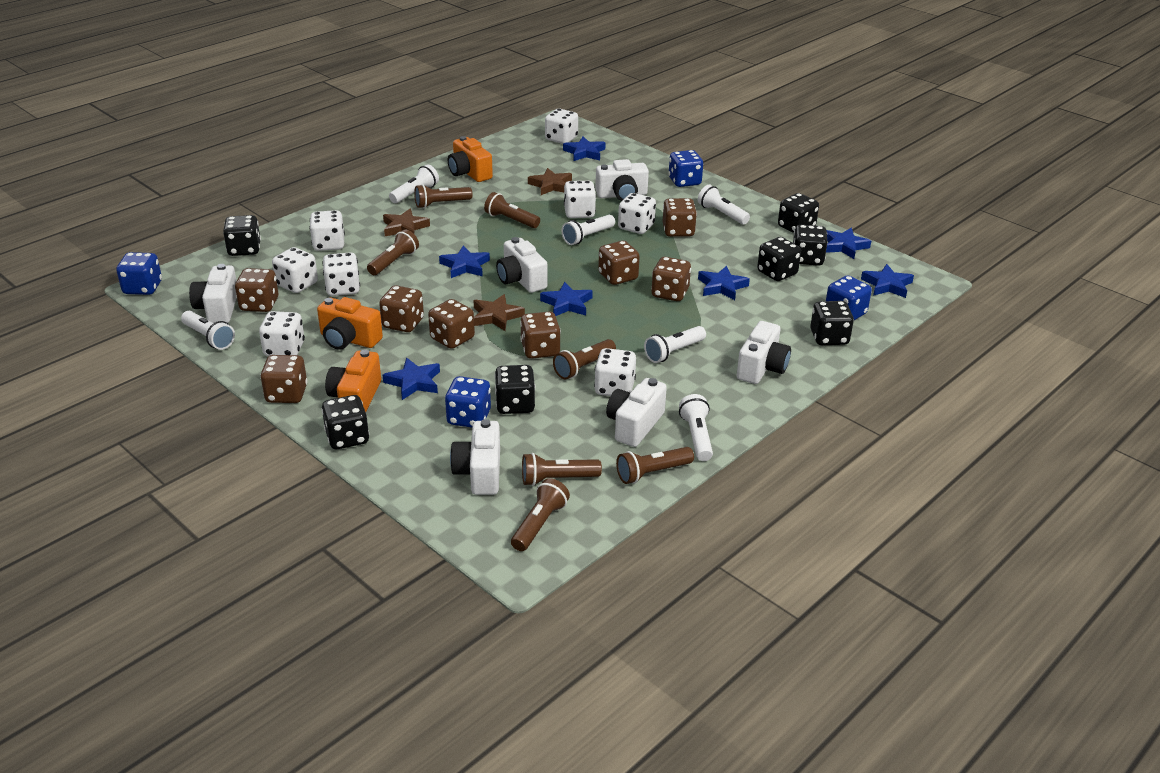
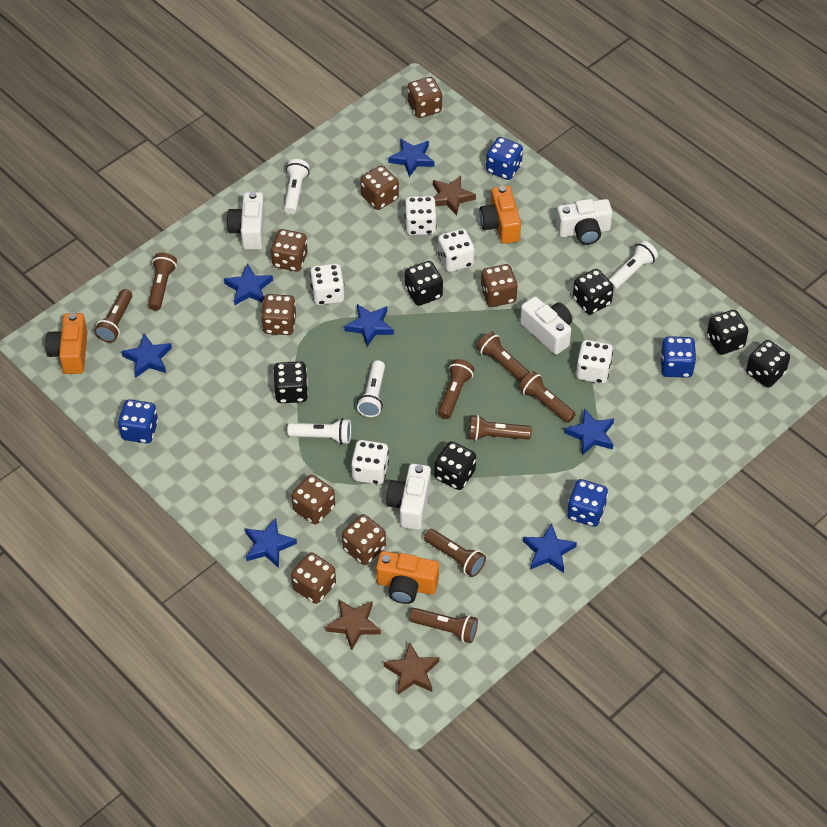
black dice: [223,215,261,256] [321,395,369,449] [495,365,535,414] [757,237,801,281] [778,193,819,233] [793,225,827,266] [810,301,854,345] = 7 -> [273,361,308,403] [405,261,443,306] [434,441,476,490] [573,269,614,315] [707,310,749,355] [746,340,790,388] = 6
brown flashlight: [367,229,419,275] [414,184,473,208] [484,192,540,228] [511,478,570,551] [522,453,602,486] [553,339,616,379] [616,447,694,484] = 7 -> [94,289,132,342] [148,253,177,311] [409,608,478,643] [424,529,486,577] [438,359,474,419] [468,415,532,441] [477,332,530,382] [519,371,576,423] = 8
white camera: [189,264,237,323] [450,419,500,495] [496,237,548,293] [595,159,649,201] [606,378,667,447] [737,321,791,384] = 6 -> [227,192,265,250] [386,464,431,530] [520,296,572,355] [556,199,613,245] = 4
white dice: [259,311,305,356] [272,247,318,293] [309,210,345,251] [322,252,360,296] [545,109,578,144] [564,181,596,218] [594,348,636,396] [618,193,656,234] = 8 -> [310,263,344,305] [351,440,389,485] [404,196,437,235] [438,229,475,272] [576,340,613,384] = 5
white flashlight: [181,311,235,350] [389,164,439,203] [562,215,615,245] [644,326,706,363] [679,394,713,461] [698,185,750,224] = 6 -> [284,159,310,214] [287,418,351,445] [357,360,385,417] [608,241,658,290] = 4

